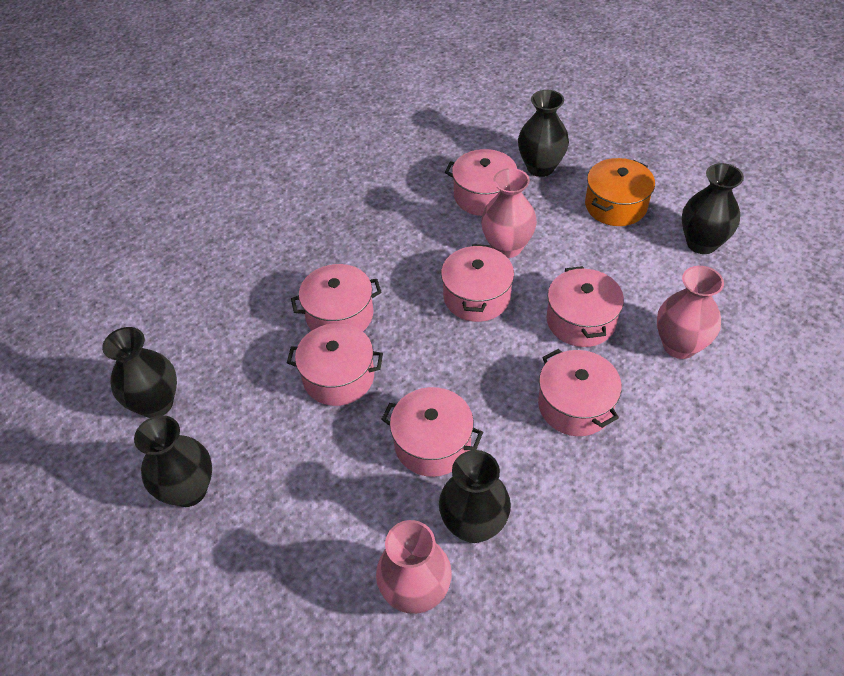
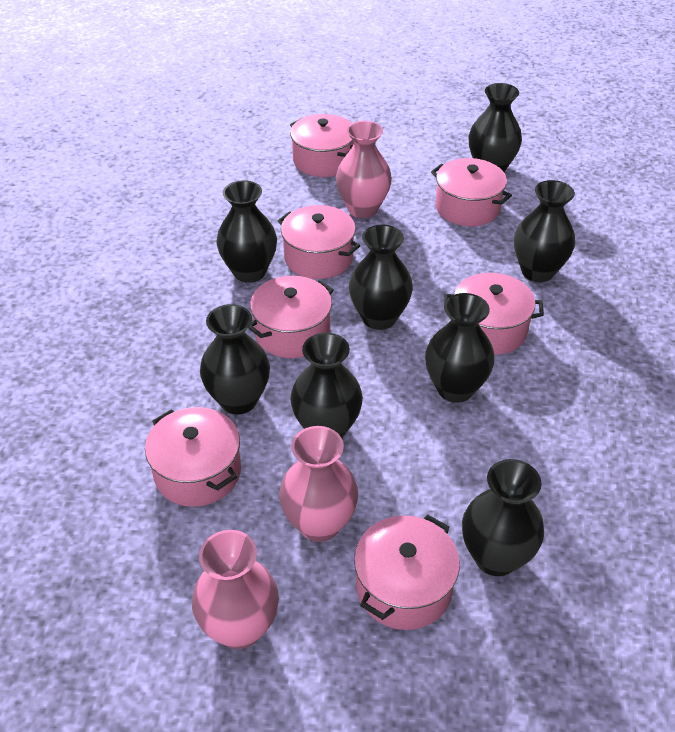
black vase: [102,327,177,418] [134,415,212,507] [439,450,511,543] [518,90,569,177] [682,163,744,254] = 5 -> [200,304,270,414] [216,180,277,283] [290,333,363,438] [349,225,413,330] [425,293,495,403] [462,459,544,576] [469,83,522,172] [514,180,575,282] = 8
orange pot: [585,158,655,226] = 1 -> none = 0

